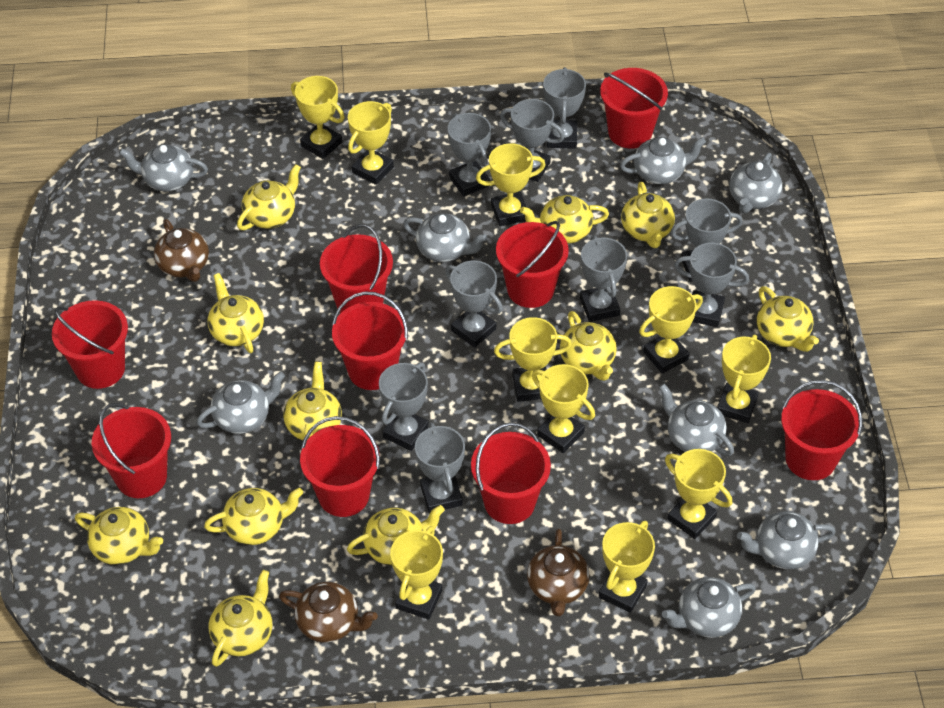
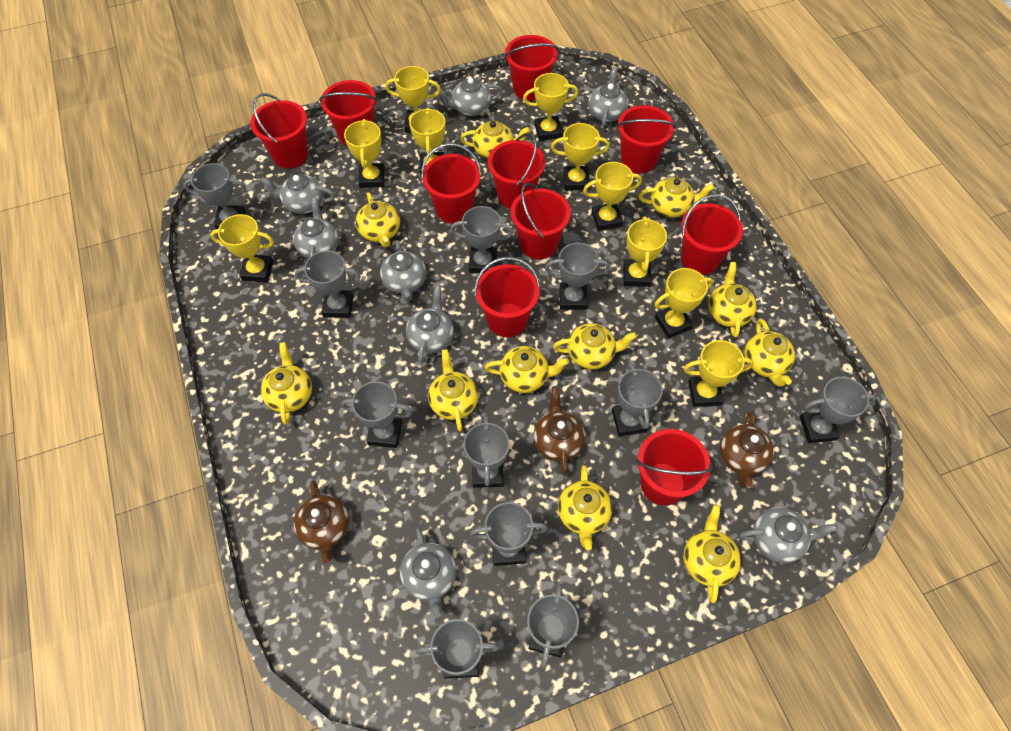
grey trophy: [379,362,429,451] [415,422,465,513] [445,261,503,348] [447,113,491,196] [500,99,565,182] [543,67,586,149] [580,235,627,322] [671,198,742,282] [674,243,749,327] = 9 -> [183,163,246,229] [295,250,361,318] [341,381,413,448] [416,619,500,679] [450,206,513,273] [463,415,510,488] [470,502,548,566] [527,583,579,668] [545,243,610,310] [612,363,663,436] [800,377,876,443] = 11
red bucket: [52,300,128,389] [92,403,171,498] [300,416,380,517] [320,224,393,313] [332,292,408,390] [471,423,551,524] [496,221,569,308] [600,68,668,149] [781,380,862,480] = 9 -> [250,93,308,169] [319,80,377,146] [421,143,482,224] [474,257,540,337] [488,133,545,209] [504,35,559,101] [511,183,571,259] [617,105,676,174] [636,429,713,505] [681,194,743,275] = 10

